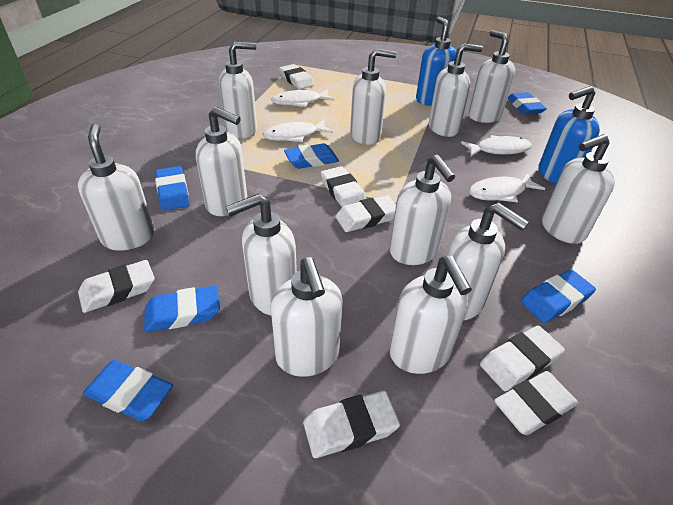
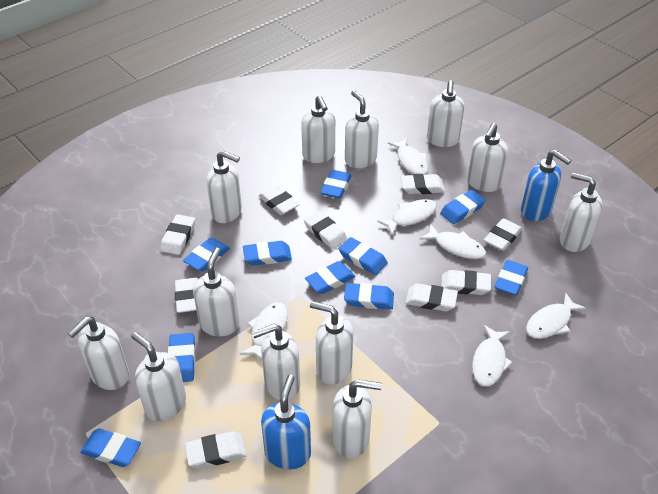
blue eraser: [83,360,173,421] [144,286,220,332] [155,166,190,211] [284,143,339,169] [508,92,547,114] [521,270,596,323] = 6 -> [80,428,141,467] [168,333,195,382] [183,238,230,271] [243,241,292,265] [305,261,356,294] [320,170,352,198] [339,237,388,275] [344,283,394,309] [440,190,486,224] [494,260,528,295] = 10
white eraser: [78,260,155,313] [279,64,314,89] [303,391,400,458] [321,166,366,207] [335,195,396,232] [480,326,565,391] [494,371,578,435] = 7 -> [160,214,195,255] [175,278,198,313] [185,431,247,469] [258,185,299,215] [304,211,348,249] [401,174,445,194] [405,283,458,312] [441,270,491,295] [484,218,522,251] = 9
white fish: [263,120,333,142] [271,89,334,107] [461,135,532,156] [469,173,545,202] = 4 -> [240,302,288,360] [377,199,437,235] [388,138,428,175] [420,224,486,259] [472,325,513,386] [526,293,587,339] = 6

